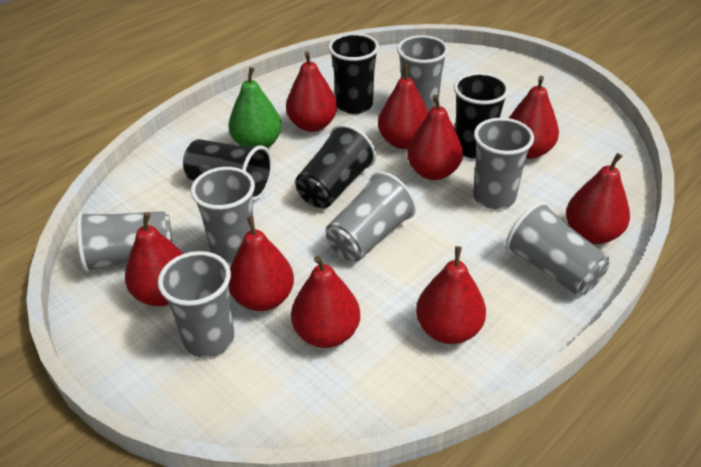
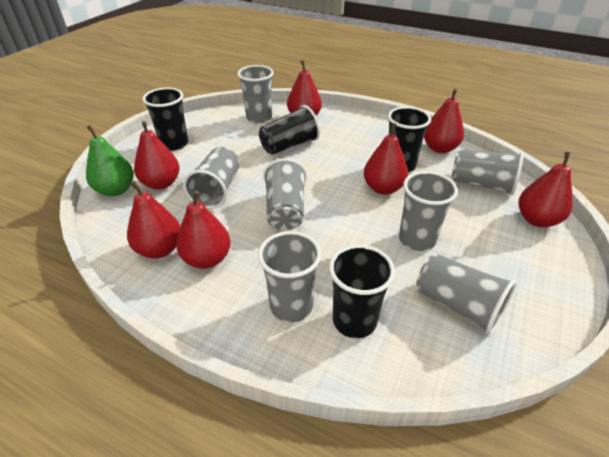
red pear: [125,212,183,306] [229,216,294,311] [286,51,337,132] [291,256,360,348] [378,64,428,149] [407,95,463,180] [416,246,486,344] [509,76,559,159] [566,153,630,244] = 9 -> [127,181,180,259] [134,121,179,190] [176,190,231,269] [287,60,322,116] [364,123,408,195] [424,89,464,153] [519,152,573,227] = 7

